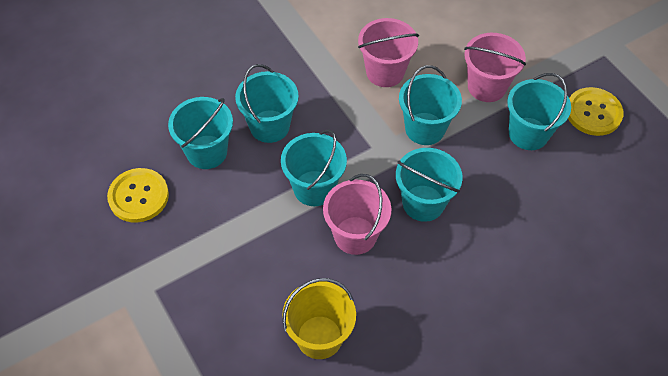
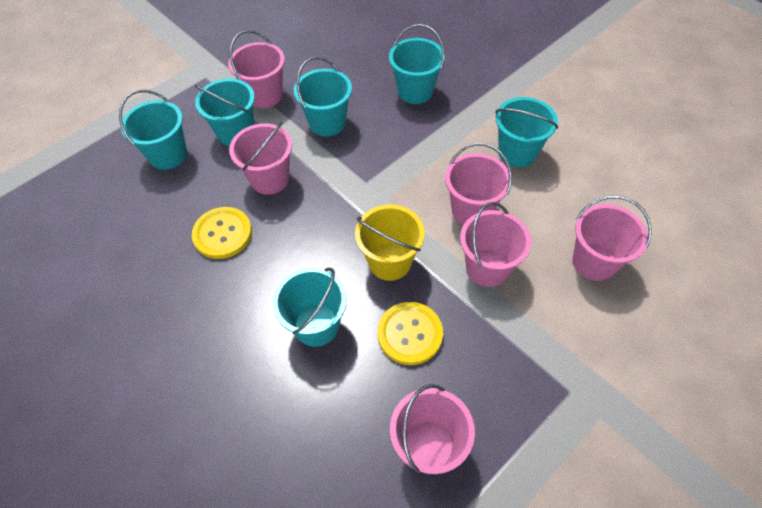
pink bucket: [323,174,391,255] [358,18,419,87] [464,33,526,102] = 3 -> [228,30,285,108] [229,122,292,195] [390,384,475,474] [445,143,512,225] [460,202,531,287] [573,195,652,281] = 6

